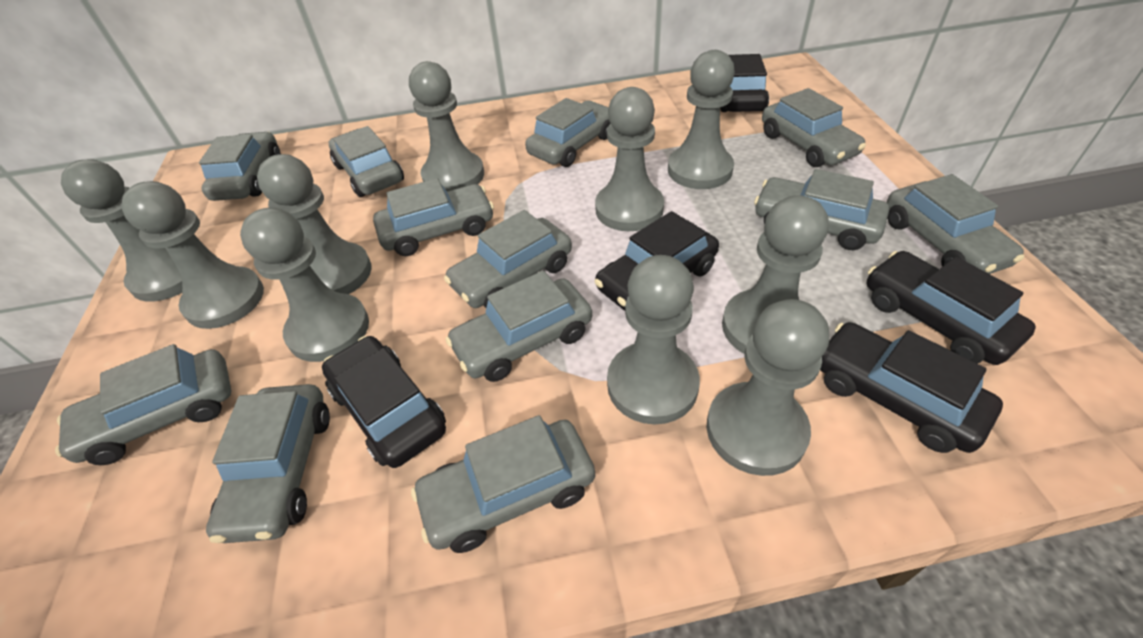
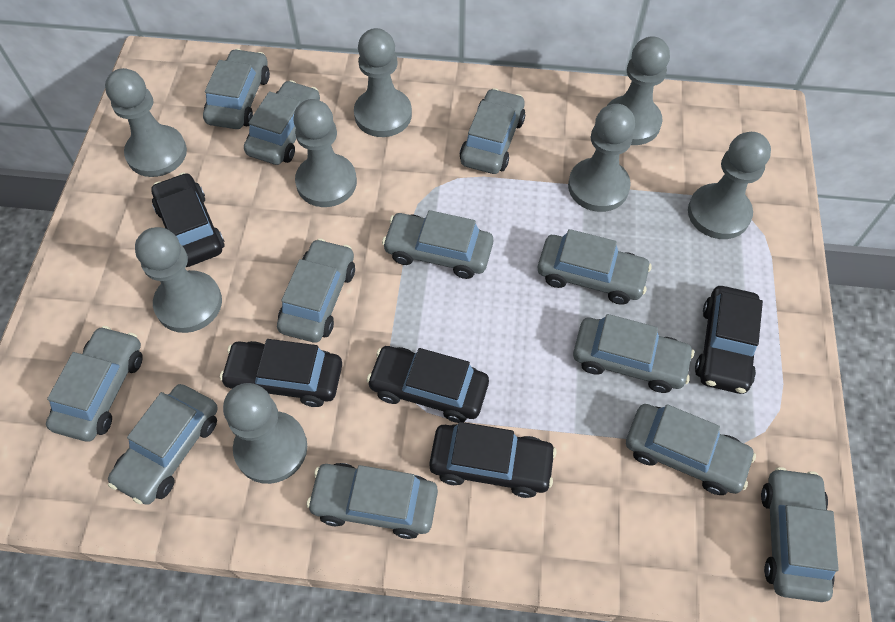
grey pawn: [61,160,182,302] [121,181,264,329] [240,207,369,362] [257,154,372,294] [409,61,484,191] [595,87,664,231] [607,255,700,425] [668,50,735,189] [706,299,829,476] [722,195,829,354] = 10 -> [105,68,187,177] [135,227,222,333] [223,383,307,484] [293,99,357,207] [354,28,412,137] [568,104,635,212] [607,36,670,145] [688,132,771,239] = 8

